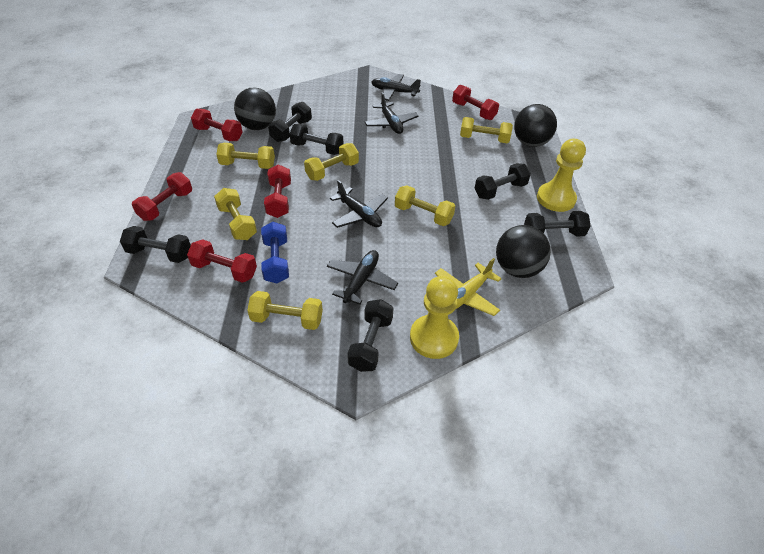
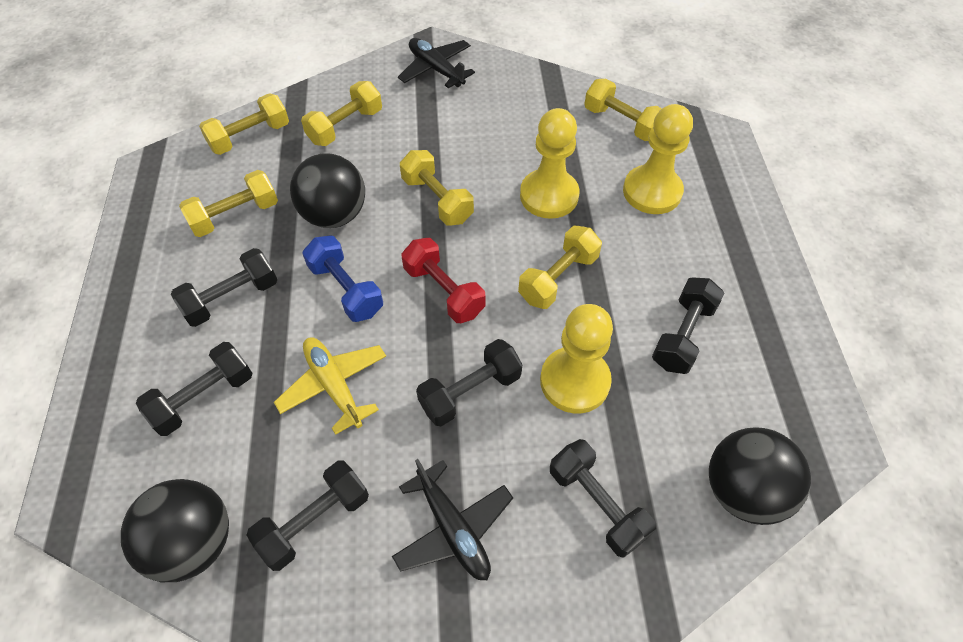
black plane: [327,250,398,305] [330,180,388,228] [364,92,419,134] [372,74,421,101] = 4 -> [392,459,513,580] [398,38,475,88] = 2
red dumbbell: [132,172,192,221] [187,239,257,283] [191,109,243,141] [264,164,291,218] [452,85,499,120] = 5 -> [401,238,486,323] = 1
yellow pawn: [410,276,459,359] [537,139,586,212] = 2 -> [520,108,580,219] [540,304,613,413] [623,104,693,214] = 3

